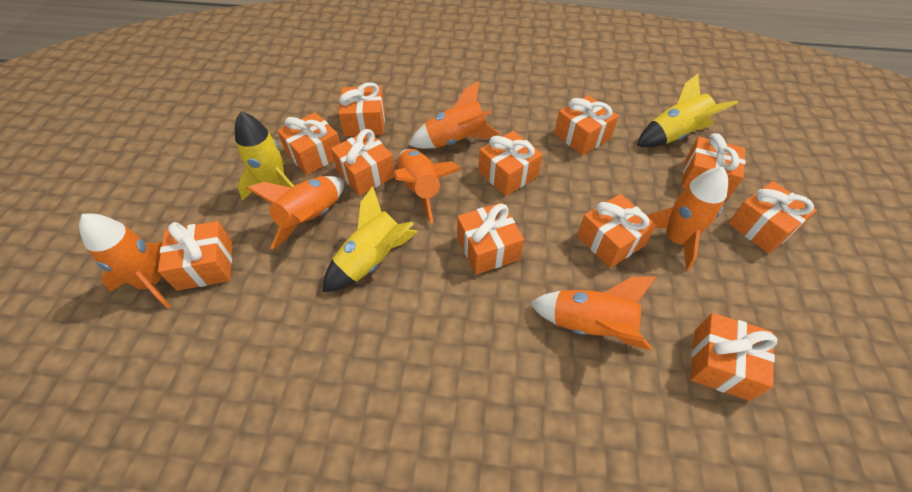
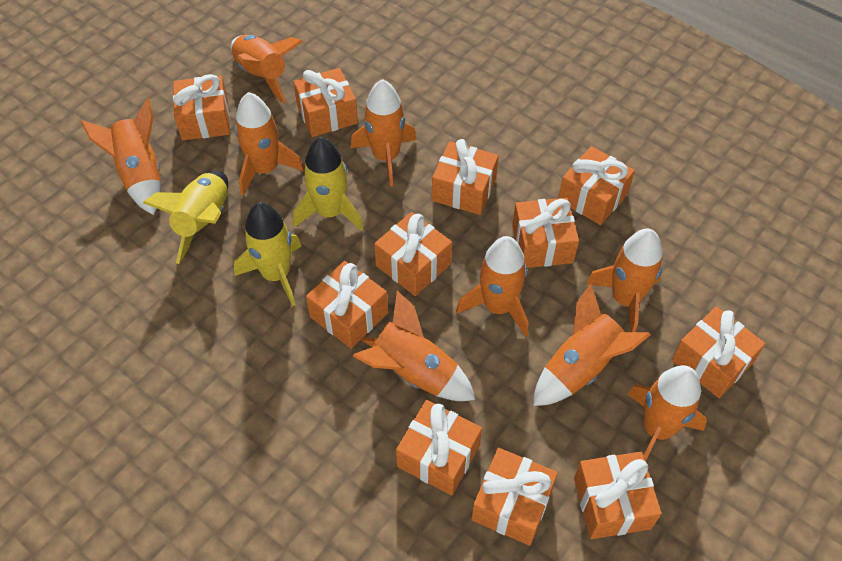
orange rocket: [79,214,171,309] [246,176,344,250] [394,149,461,223] [409,81,500,149] [530,276,656,350] [647,167,728,271] = 6 -> [81,98,161,215] [231,35,303,104] [235,92,304,196] [351,79,417,186] [353,291,475,401] [456,236,528,337] [533,284,651,406] [586,228,663,332] [628,365,707,461] = 9

